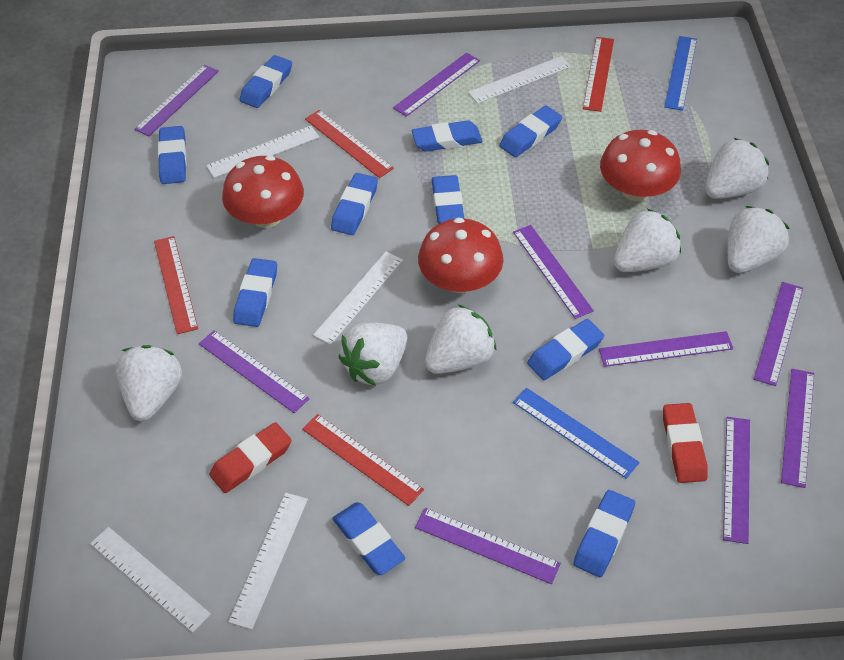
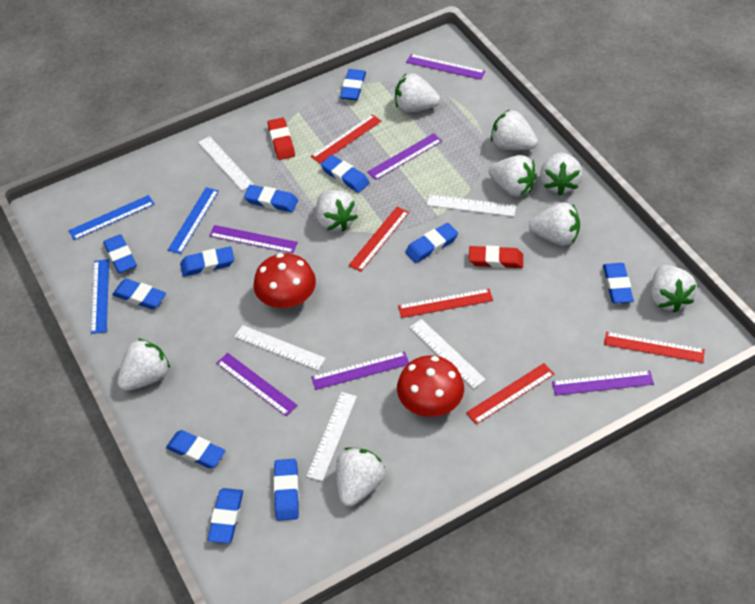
blue eraser: [158,126,187,184] [233,258,277,327] [240,55,292,108] [331,173,378,235] [332,502,405,575] [412,120,482,152] [432,175,465,224] [499,106,562,157] [527,319,604,380] [573,490,635,577] = 10 -> [103,234,137,273] [112,279,166,310] [166,430,225,468] [180,246,234,277] [208,488,243,543] [244,185,298,212] [274,459,299,521] [321,155,370,193] [340,69,366,100] [405,223,458,263] [603,263,634,303] = 11
blue ruler: [513,388,640,479] [664,36,697,111] = 2 -> [68,195,155,240] [91,259,109,334] [168,187,219,254] = 3
purple ruler: [135,65,219,136] [199,330,310,413] [393,52,480,117] [415,508,561,584] [513,225,594,319] [599,331,733,367] [723,417,750,544] [754,282,803,386] [781,369,814,488] = 9 -> [209,225,298,253] [216,353,298,416] [311,351,409,390] [367,133,442,180] [406,54,485,80] [552,370,654,396] = 6
red mushroom: [222,155,304,228] [418,217,503,293] [600,130,681,201] = 3 -> [253,253,316,308] [397,355,464,417] = 2
red ruler: [154,236,198,334] [302,414,424,506] [305,110,394,178] [583,37,614,112] = 4 -> [311,114,381,163] [348,207,409,272] [398,288,493,318] [466,363,554,425] [604,332,705,363] = 5
white strawberry: [115,345,182,421] [338,322,407,386] [425,305,496,374] [614,209,681,272] [705,138,769,199] [727,206,790,273] = 6 -> [117,338,170,391] [316,190,358,231] [336,447,385,507] [395,73,440,112] [489,155,537,197] [491,110,538,150] [529,202,580,246] [540,152,583,195] [651,265,697,313] = 9

